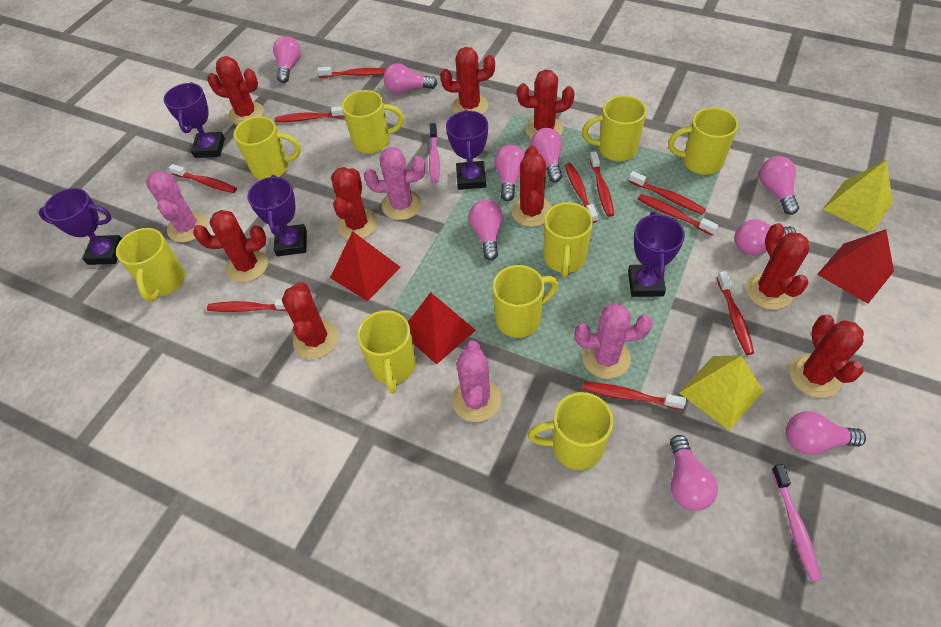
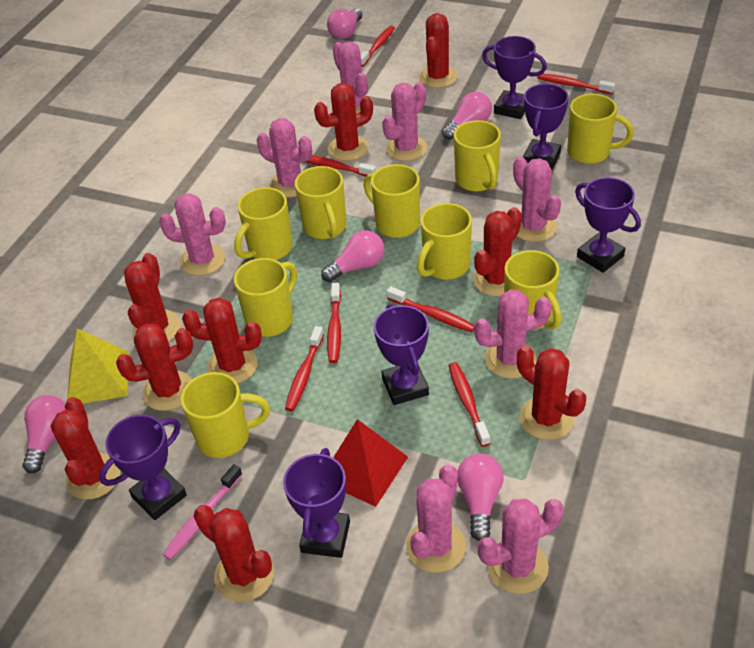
pink cactus: [146,171,207,243] [364,147,425,220] [452,340,501,422] [574,303,653,379] = 4 -> [159,193,226,276] [257,118,312,197] [333,42,373,114] [382,82,427,161] [406,464,466,573] [474,289,552,379] [478,499,564,594] [513,157,561,242] = 8
pink light bulb: [273,36,301,83] [384,63,438,94] [469,200,503,260] [494,145,525,201] [530,128,562,183] [670,435,718,511] [735,219,796,255] [759,156,799,215] [786,411,866,455] = 9 -> [22,395,66,473] [321,230,384,282] [327,8,362,39] [442,92,492,140] [457,453,504,541] = 5
pink toothbrush: [429,123,440,184] [771,464,821,581] = 2 -> [163,464,243,560] = 1
purple trophy: [38,188,122,265] [163,82,225,158] [247,175,307,256] [446,110,488,190] [628,212,685,297] = 5 -> [99,415,187,520] [283,448,350,558] [374,304,429,405] [482,36,547,119] [523,84,569,170] [575,177,641,273] = 6
red pyramid: [330,231,401,301] [408,292,476,365] [817,229,894,304] = 3 -> [333,419,408,507] = 1
red toothbrush: [169,164,237,193] [207,299,286,312] [275,106,345,122] [317,67,386,78] [565,163,598,223] [583,382,686,410] [589,151,614,217] [629,171,706,215] [638,194,718,236] [717,271,754,355] = 10 -> [285,326,324,411] [306,155,376,177] [327,283,341,363] [361,26,395,67] [387,286,474,332] [448,362,491,447] [537,74,615,94] = 7
yellow pyramid: [679,355,763,431] [823,160,893,233] = 2 -> [67,328,129,403] = 1

